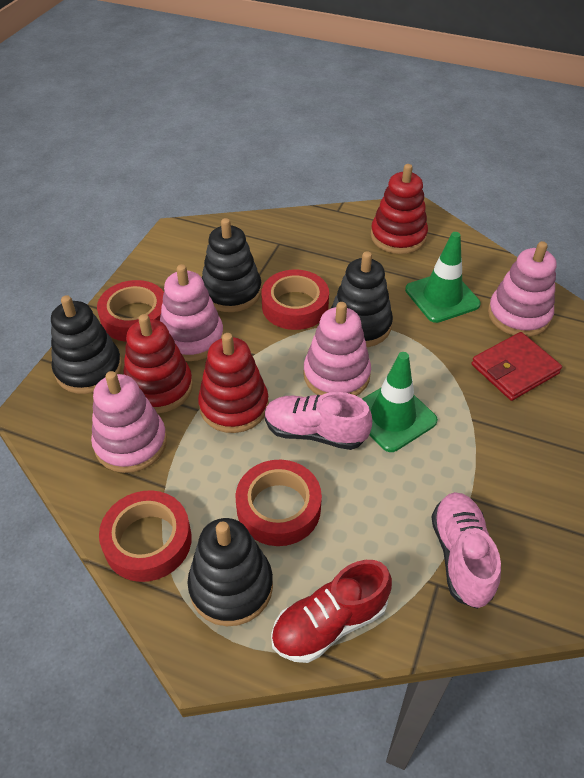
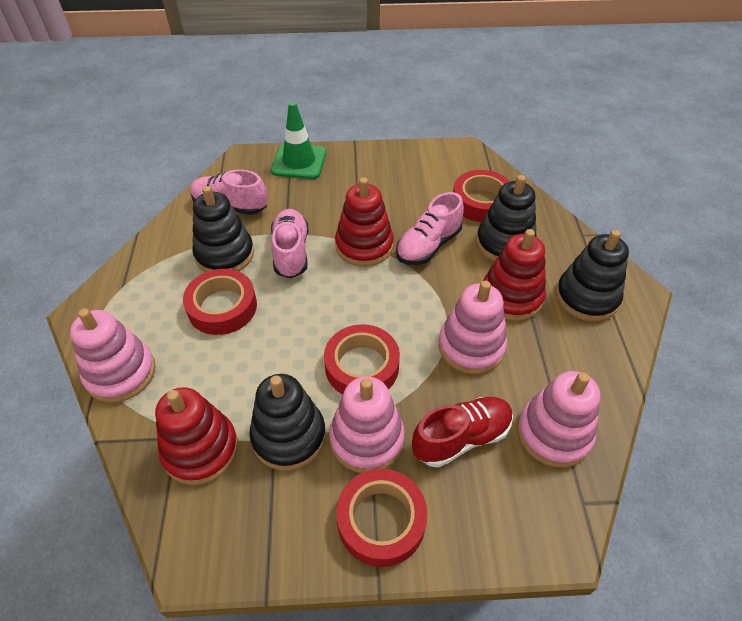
green traffic cone: [362,352,438,452] [405,232,481,323] = 2 -> [271,102,326,179] = 1
pink shoe: [265,392,372,450] [431,492,501,609] = 2 -> [190,169,268,215] [271,209,308,278] [396,192,464,265] = 3
red wallet: [472,332,562,401] = 1 -> none = 0

